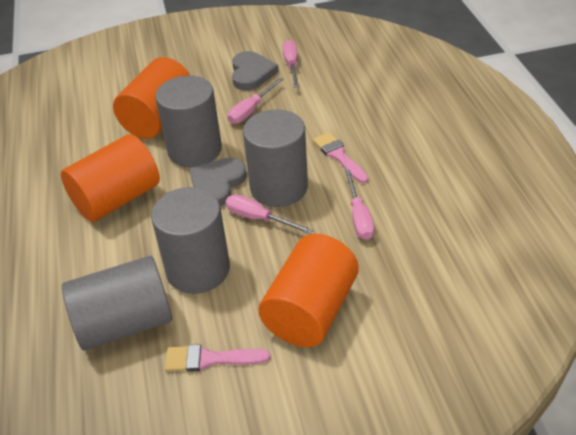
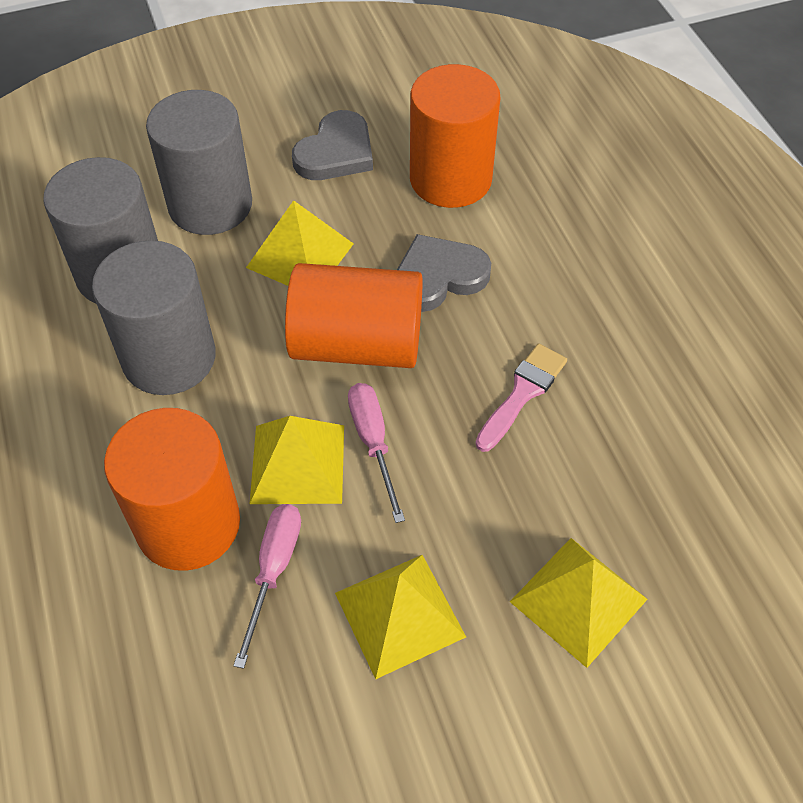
grey cylinder: [62,256,172,350] [151,187,230,294] [155,75,222,167] [243,110,308,207] = 4 -> [43,157,158,303] [92,240,216,395] [146,90,252,235] = 3
pink brush: [165,344,270,372] [313,132,368,183] = 2 -> [475,343,567,452] = 1
pink screwdriver: [226,194,313,234] [228,78,283,124] [282,40,299,88] [344,170,374,240] = 4 -> [233,504,301,669] [348,383,405,523] = 2
yellow pyramid: none = 0 -> [246,200,354,286] [250,416,344,504] [335,555,466,679] [510,538,648,668] = 4

